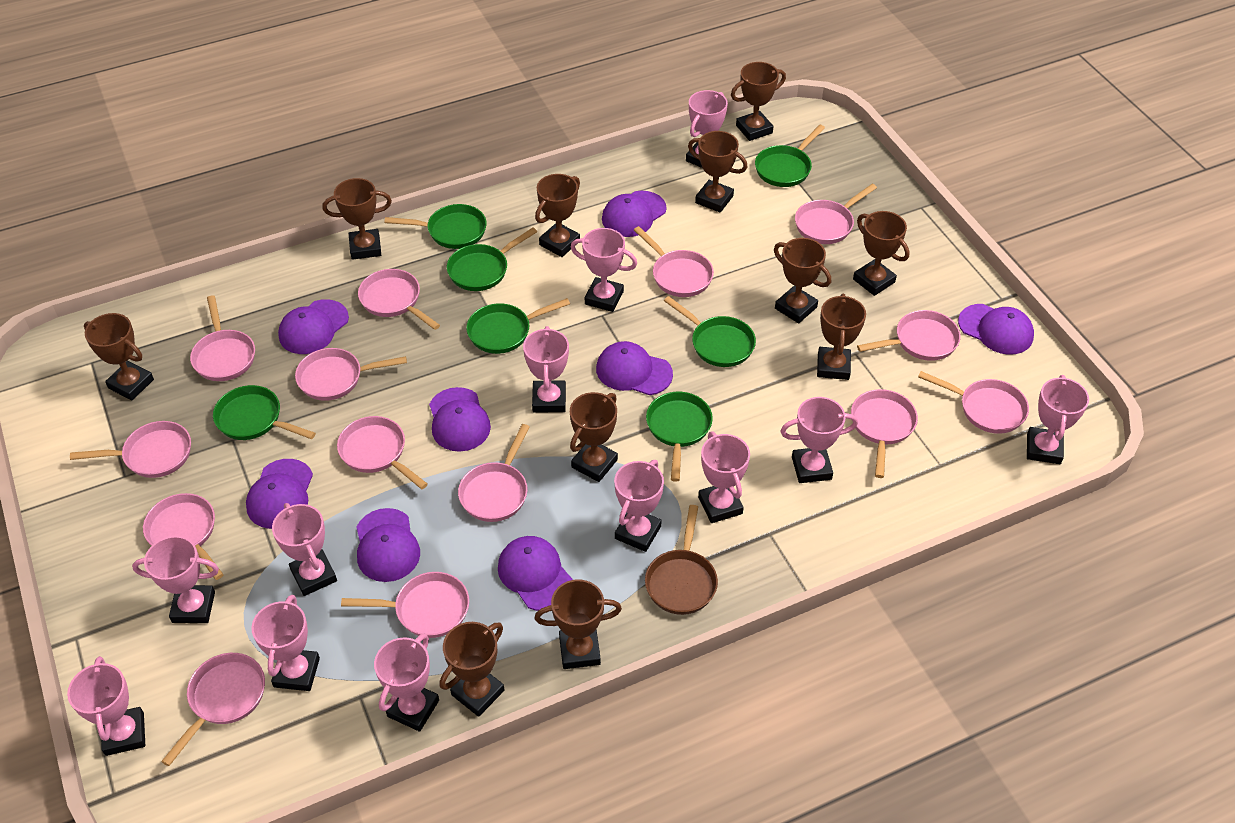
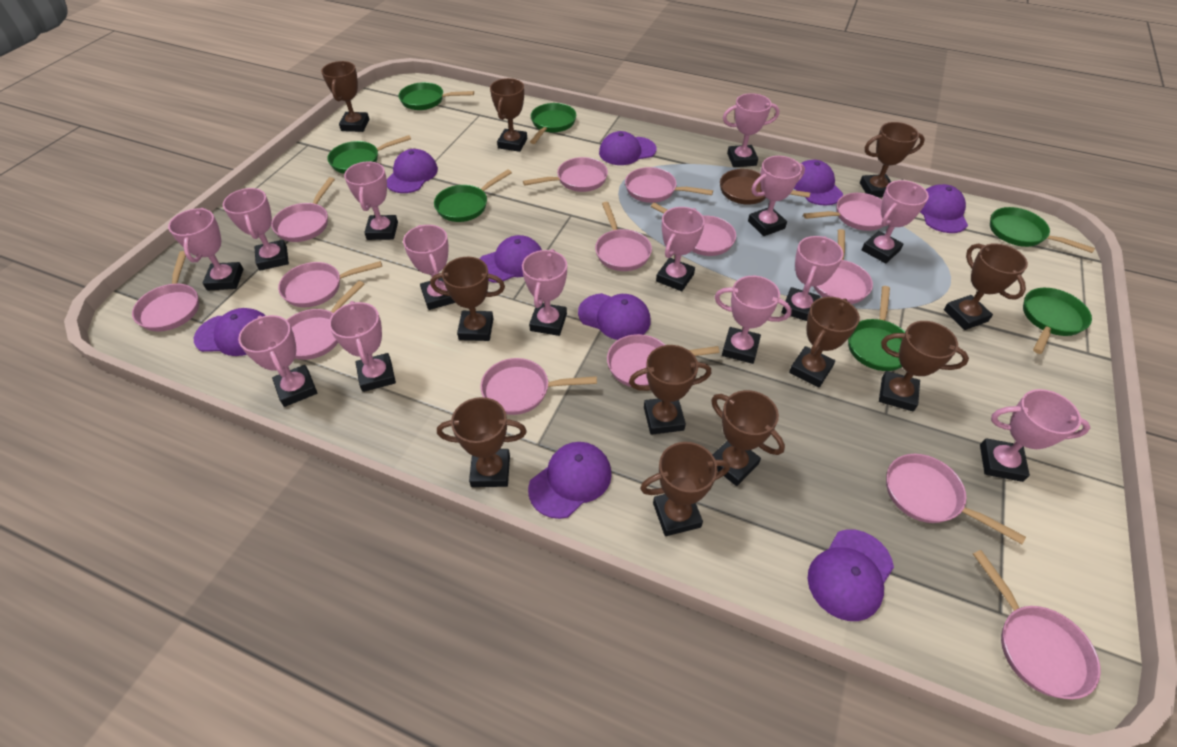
pink trophy: [67,656,145,756] [132,536,219,623] [251,595,320,691] [272,503,337,596] [374,633,439,732] [523,326,569,413] [571,228,637,312] [614,460,664,552] [686,90,728,168] [698,432,750,523] [780,397,858,483] [1027,375,1089,464] = 12 -> [168,208,244,291] [223,188,289,271] [238,315,317,407] [329,301,396,392] [344,161,398,240] [403,225,455,310] [522,249,567,336] [656,207,705,291] [715,276,792,364] [723,93,779,167] [748,156,805,236] [781,236,843,321] [862,180,929,263] [980,389,1090,482] = 14
purple cap: [246,459,313,529] [278,299,349,354] [356,508,420,582] [429,387,491,452] [498,536,573,611] [596,341,673,395] [602,191,667,237] [958,304,1034,355] = 8 -> [194,308,266,356] [387,149,438,193] [480,235,542,283] [528,442,612,519] [578,293,651,340] [599,131,656,165] [794,160,843,206] [808,529,894,621] [920,184,968,233] = 9

